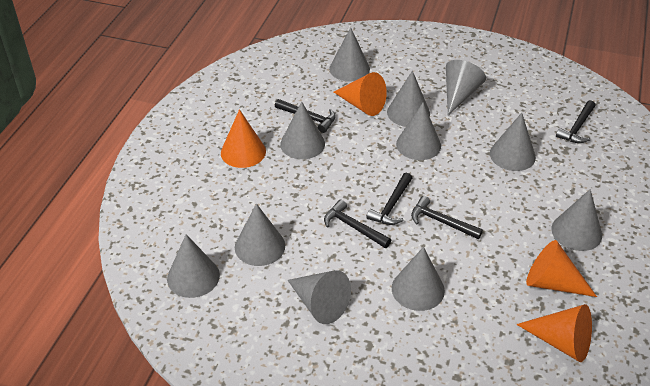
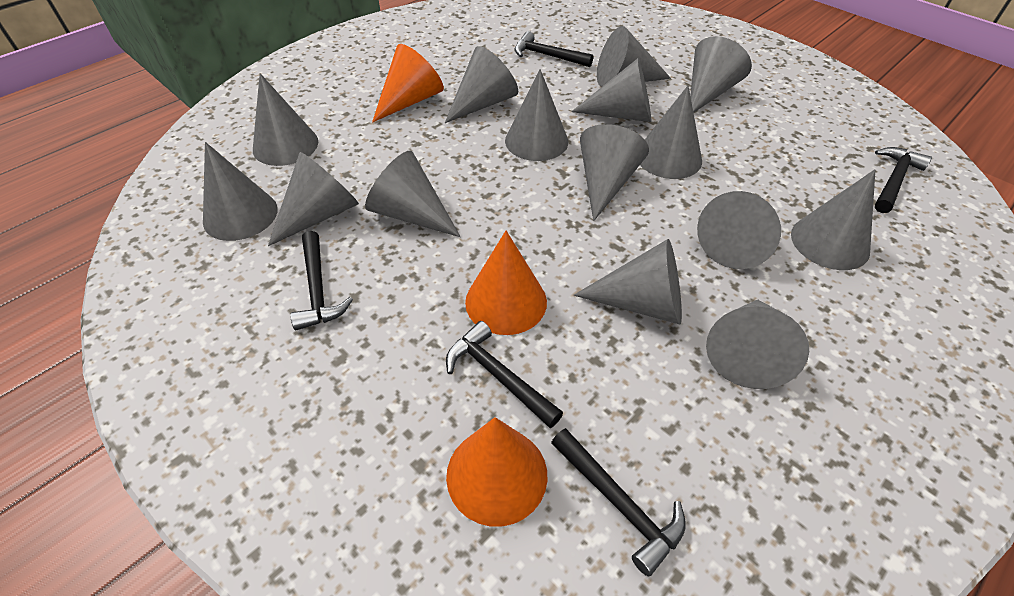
grey cone: [167,234,220,298] [235,204,285,266] [280,101,325,159] [288,270,351,324] [329,27,370,82] [387,70,430,127] [392,247,445,311] [396,103,441,160] [446,60,486,115] [490,113,536,171] [551,189,602,251] = 11 -> [203,142,277,241] [253,73,318,166] [268,152,359,246] [365,151,461,237] [445,46,518,123] [505,69,568,161] [571,58,651,122] [574,239,682,325] [580,124,649,221] [597,26,671,87] [640,85,702,179] [690,36,752,113] [697,191,781,269] [706,299,809,389] [791,169,875,270] = 15
orange cone: [221,109,266,168] [334,72,387,116] [516,304,592,362] [526,240,597,297] = 4 -> [372,44,444,122] [446,417,548,527] [465,231,547,335] = 3

